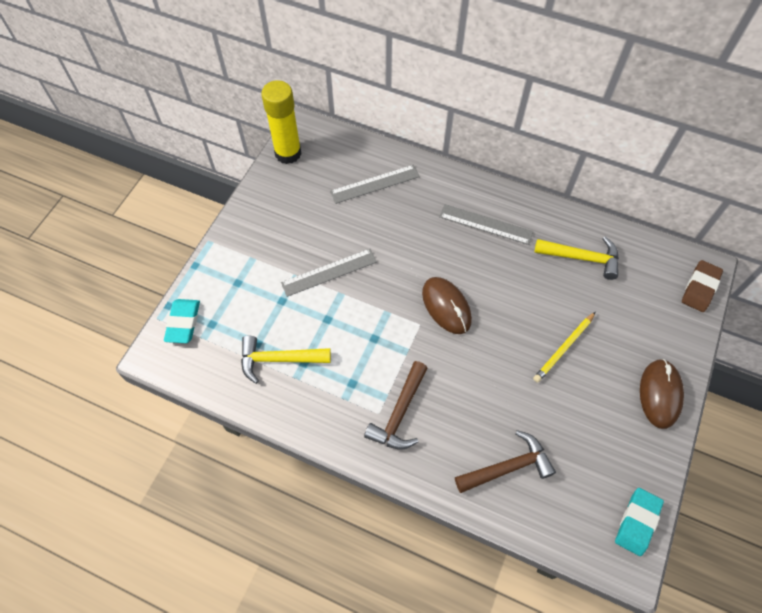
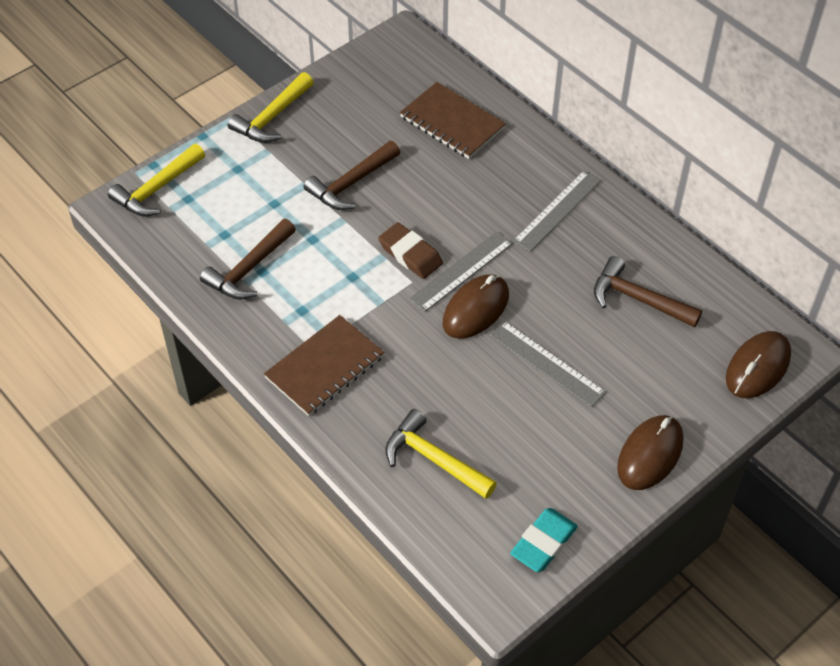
brown hammer: [364,361,427,450] [455,430,556,493] = 2 -> [200,219,296,300] [304,141,400,210] [594,256,702,327] = 3
brown mouse: [422,277,472,334] [640,359,684,429] = 2 -> [443,274,509,339] [617,415,683,490] [726,331,791,398] = 3
brown notebook: none = 0 -> [264,315,384,416] [400,82,506,159] = 2
turquoise eraser: [164,299,200,343] [615,488,664,556] = 2 -> [510,508,578,572] = 1
yellow glue stick: [261,80,302,164] = 1 -> none = 0
yellow hammer: [241,335,331,384] [535,237,619,280] = 2 -> [108,144,205,216] [228,72,314,143] [385,409,497,499] = 3
yellow pencil: [533,312,595,383] = 1 -> none = 0

